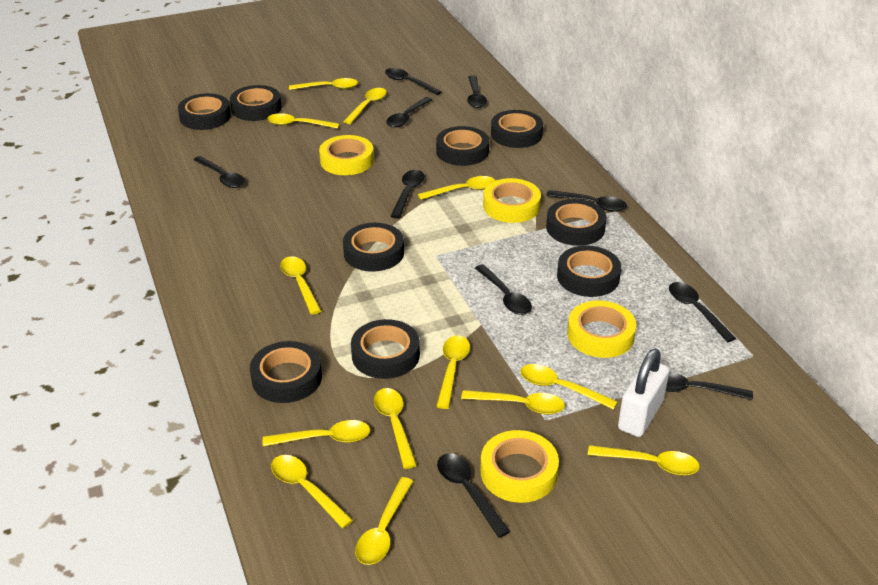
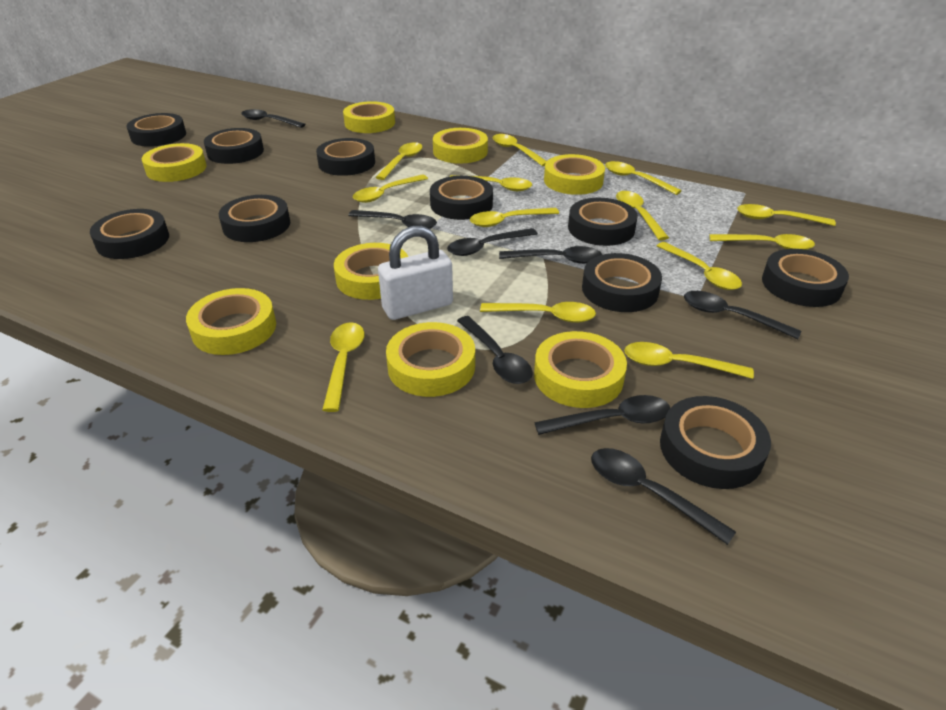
black spoon: [193,156,245,188] [385,68,442,95] [386,97,432,127] [391,170,425,219] [437,453,511,538] [467,75,487,108] [475,264,532,315] [546,190,627,212] [666,371,753,400] [669,282,736,342] = 10 -> [241,109,306,128] [348,210,437,229] [447,228,538,256] [457,316,533,384] [499,246,602,264] [534,395,670,435] [591,448,736,545] [684,291,801,339] = 8
black tape: [178,93,231,130] [230,85,281,121] [250,341,322,403] [343,223,404,272] [351,319,420,379] [436,126,489,166] [491,110,543,148] [546,199,606,246] [557,246,621,297] = 9 -> [90,209,169,259] [127,113,186,147] [204,128,264,164] [219,195,290,242] [316,138,375,176] [430,176,493,220] [568,198,638,246] [582,253,662,312] [660,396,771,489] [762,249,849,307] = 10
yellow tape: [319,135,374,175] [480,430,559,503] [483,178,541,223] [567,301,636,358] = 4 -> [142,143,207,182] [186,288,276,355] [334,243,408,300] [343,101,395,133] [386,322,475,397] [433,128,488,164] [534,331,627,408] [544,154,605,195] = 8

